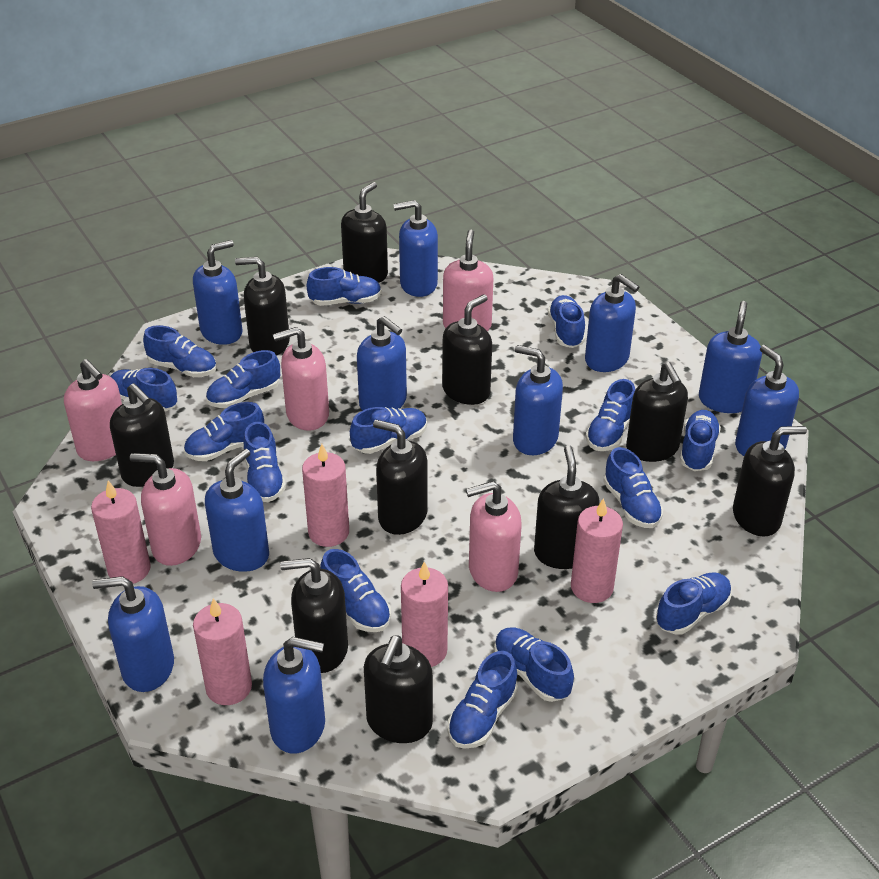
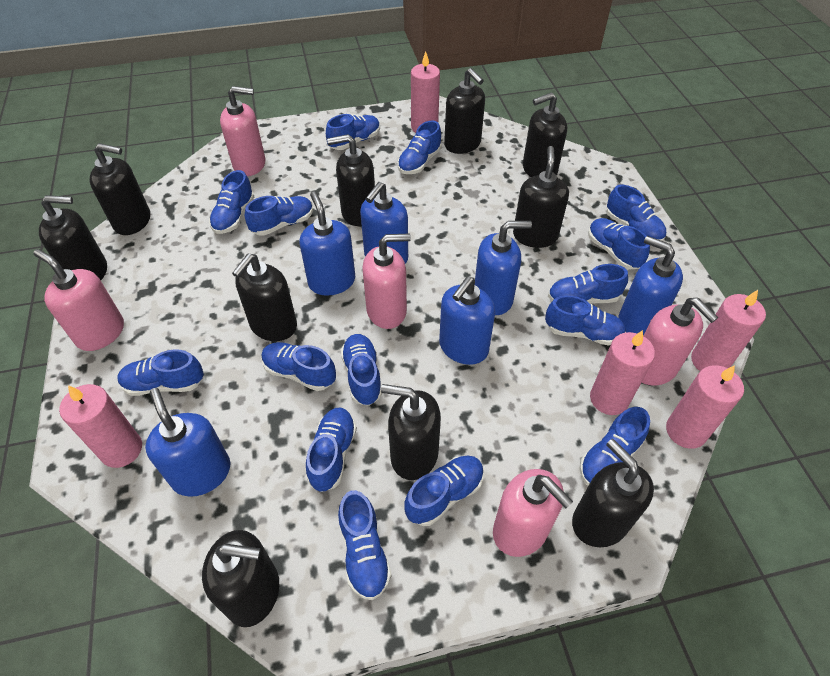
blue soap dispenser: [92,576,174,692] [193,240,242,345] [205,449,269,572] [263,637,325,754] [357,316,407,411] [394,200,438,297] [513,345,563,455] [585,274,639,372] [699,301,762,413] [735,345,799,456] = 10 -> [145,388,230,497] [299,191,355,296] [360,182,408,264] [439,276,495,365] [475,221,532,315] [618,236,683,335] = 6

